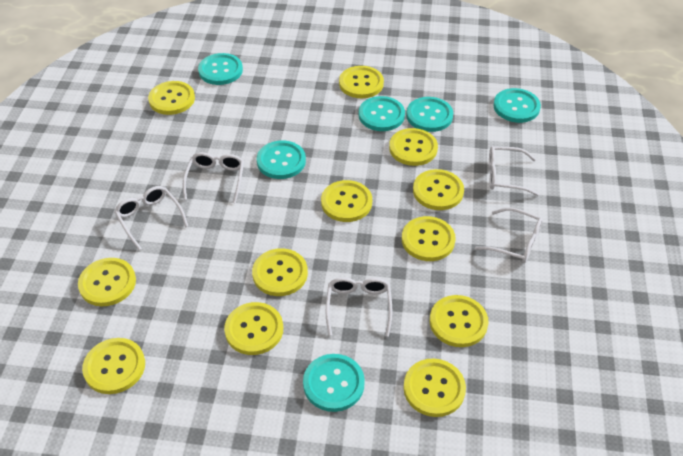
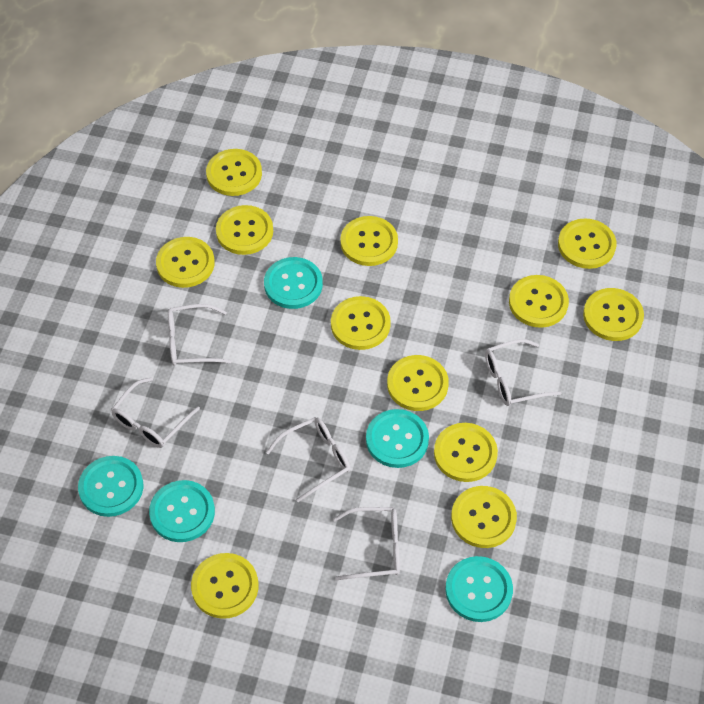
turquoise button: [198,53,243,85] [257,140,306,179] [303,354,365,412] [358,96,405,131] [406,97,453,132] [493,88,541,123] = 6 -> [78,456,143,517] [149,480,215,542] [264,257,323,309] [366,409,429,468] [445,556,513,622] = 5

